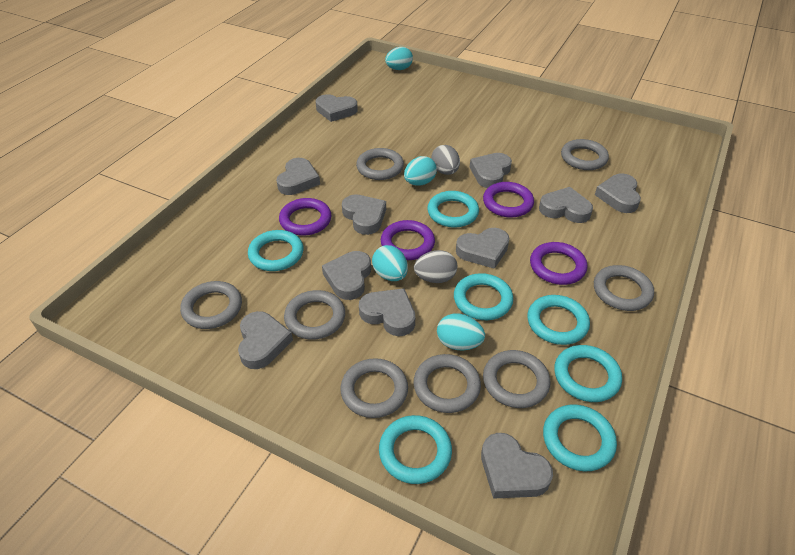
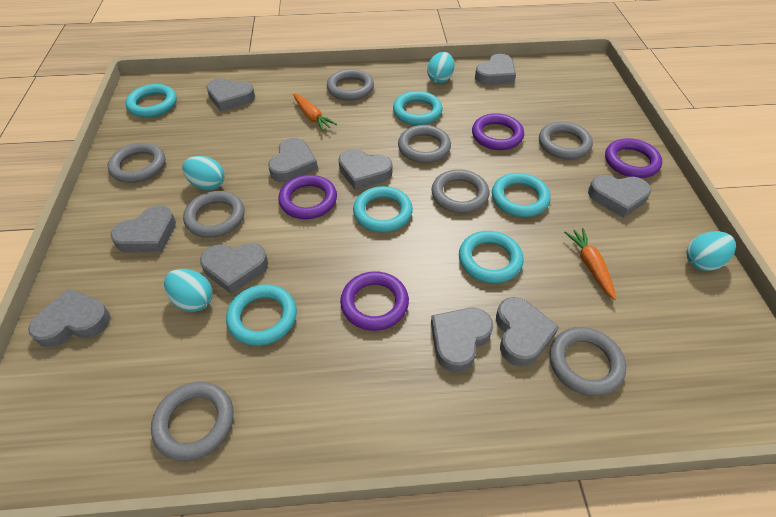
grey egg: [414,250,457,283] [431,145,460,175] = 2 -> none = 0
grey heart: [238,311,293,369] [276,158,320,195] [316,94,358,122] [322,251,371,300] [342,194,386,235] [359,288,415,336] [456,228,509,269] [470,153,512,188] [481,433,553,499] [539,187,593,223] [595,173,641,213] = 11 -> [28,289,111,348] [110,206,176,253] [200,243,268,294] [206,78,255,111] [268,138,318,182] [338,149,393,190] [431,308,493,373] [475,54,516,85] [496,297,559,367] [588,175,651,218] = 10
orange carrot: none = 0 -> [293,94,337,131] [564,228,616,300] = 2
turquoise ring: [248,230,304,271] [379,415,452,484] [427,191,479,228] [454,273,513,320] [527,295,590,345] [543,404,617,471] [554,345,622,402] = 7 -> [126,84,177,117] [226,284,297,346] [353,186,413,232] [393,91,443,125] [459,231,523,283] [492,173,551,217] = 6

